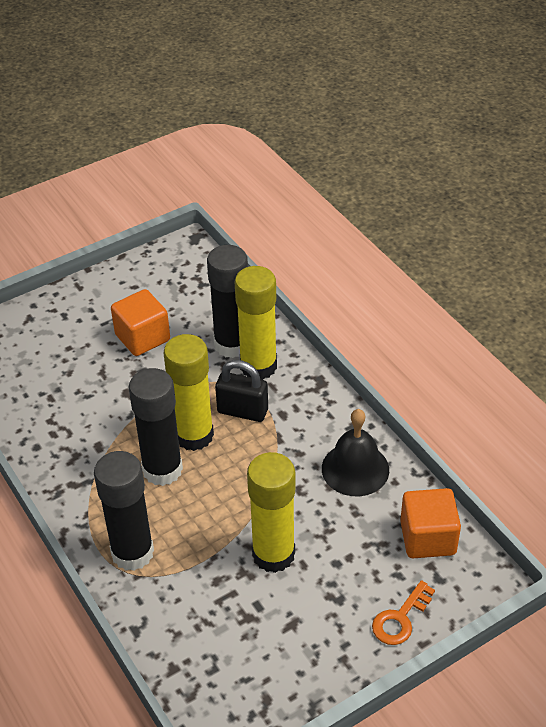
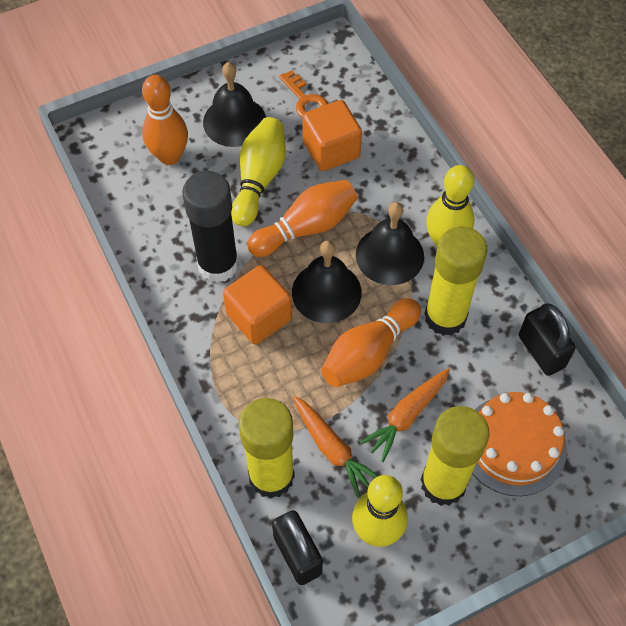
black bell: [322,409,389,496] = 1 -> [203,62,266,147] [292,240,362,323] [356,202,424,285] = 3
black glue stick: [94,451,154,571] [128,368,183,486] [207,245,248,358] = 3 -> [182,171,239,283] = 1
black padlock: [215,360,268,422] = 1 -> [272,510,323,585] [519,303,575,376] = 2
orange bowling pin: none = 0 -> [142,75,188,165] [247,180,358,257] [321,298,421,387] = 3
orange cake: none = 0 -> [472,392,567,496] = 1
orange carrot: none = 0 -> [293,396,378,498] [360,368,450,462] = 2
yellow bowling pin: none = 0 -> [231,117,286,227] [352,475,408,547] [426,165,474,247] = 3

